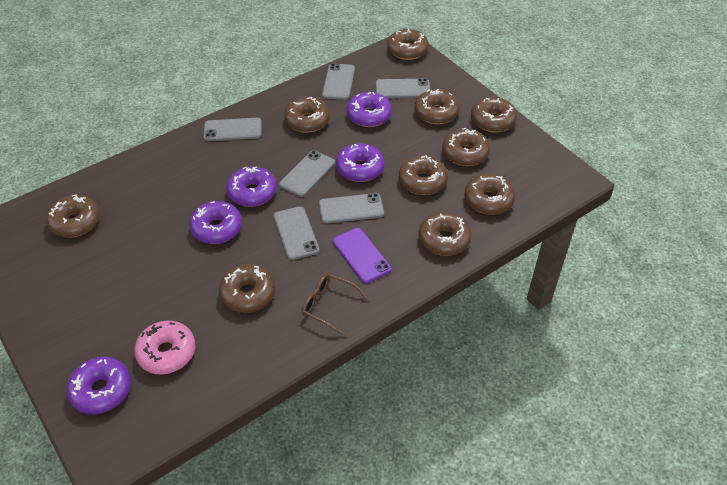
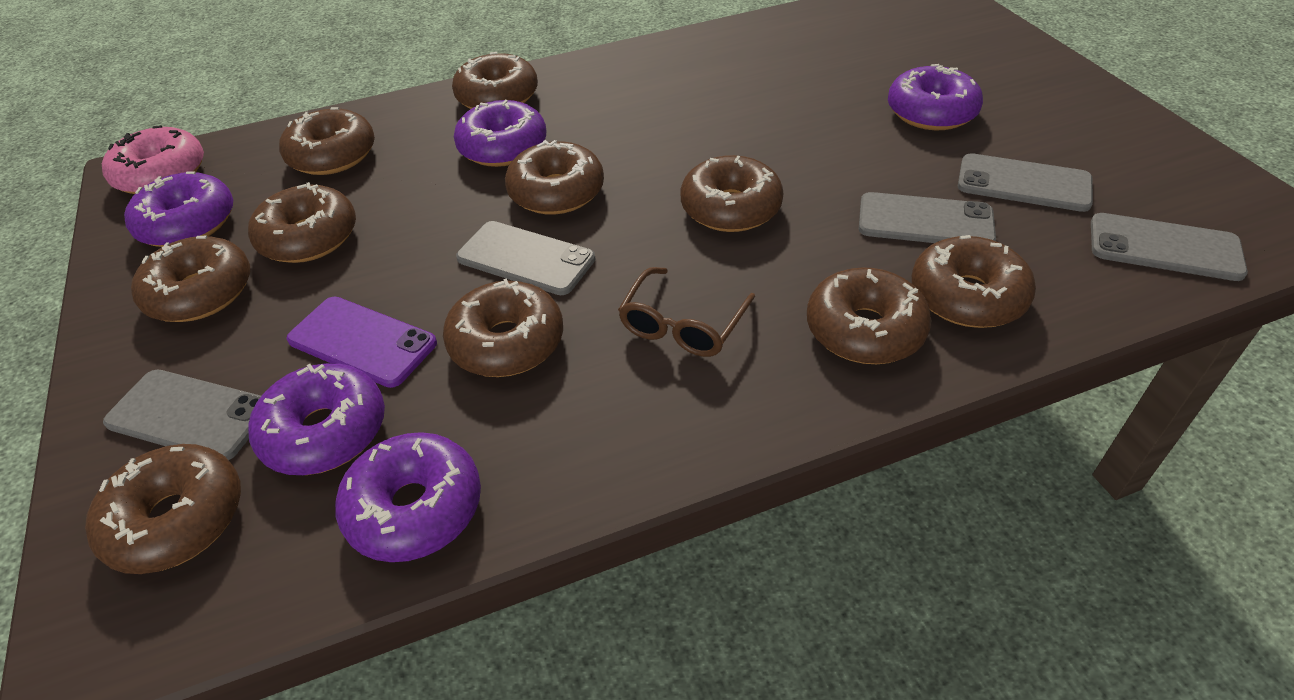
grey phone: [204,118,262,141] [274,207,320,260] [279,151,335,197] [319,193,384,224] [322,63,355,100] [376,78,430,98] = 6 -> [103,370,261,460] [456,221,595,295] [859,192,996,243] [958,153,1093,212] [1091,213,1248,281] = 5

